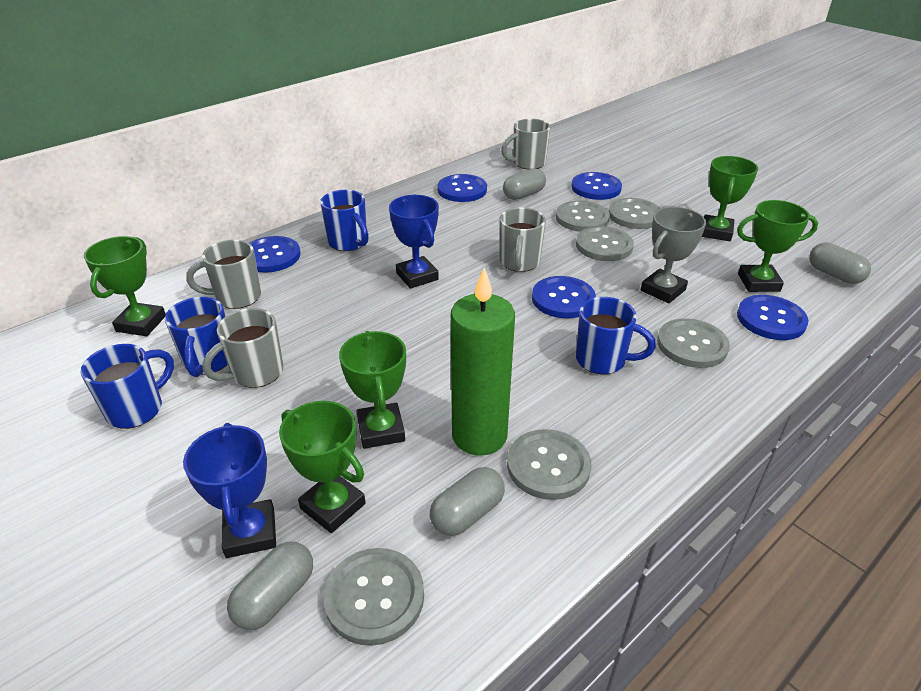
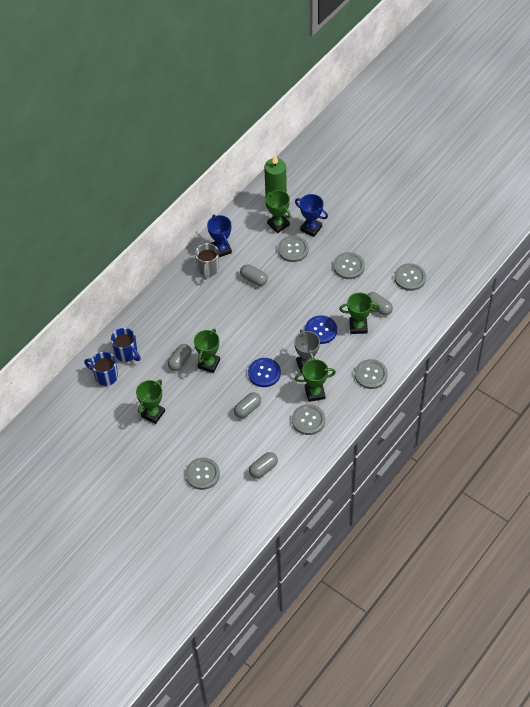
blue button: [250,236,300,273] [437,174,487,202] [532,276,596,318] [571,172,622,200] [737,295,809,340] = 5 -> [248,358,281,387] [305,315,337,344] = 2
blue mug: [81,344,174,429] [165,297,228,377] [320,190,369,251] [576,297,656,375] = 4 -> [84,352,118,386] [111,328,141,362] = 2
grey capsule: [227,542,313,630] [430,467,505,536] [503,168,546,200] [809,242,871,284] = 4 -> [168,344,192,371] [234,392,261,418] [240,264,268,286] [249,452,278,479] [367,292,393,316] = 5
grey mug: [186,240,261,309] [202,308,283,388] [500,207,546,272] [501,119,550,170] = 4 -> [195,243,219,280] = 1

